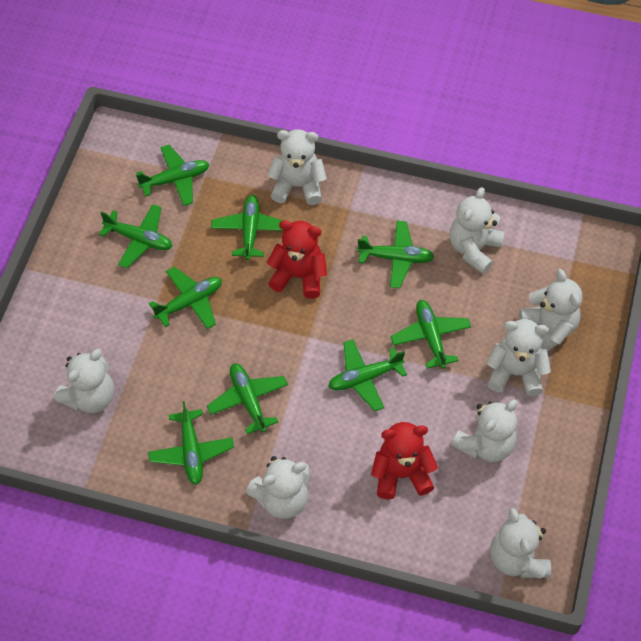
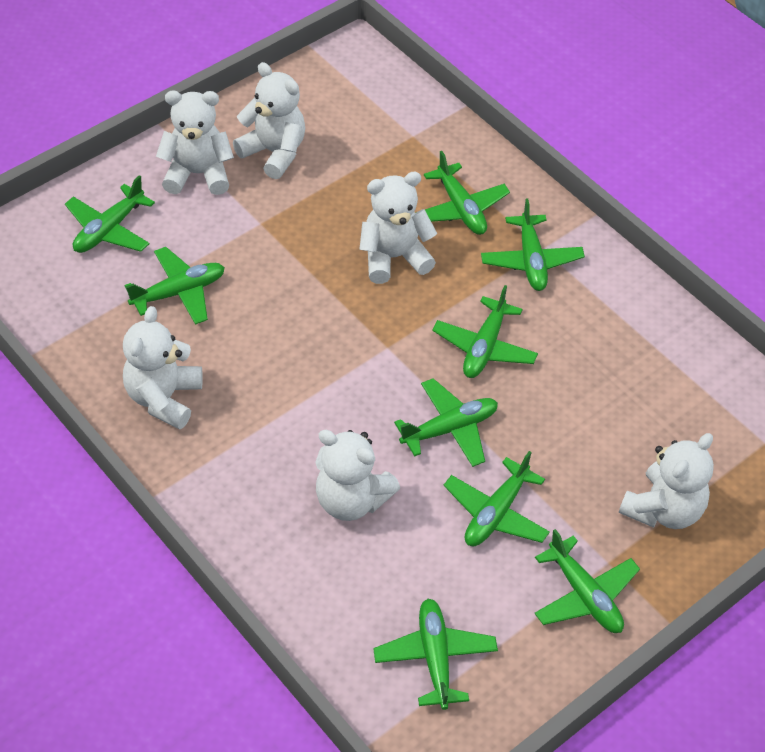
red teddy bear: [267,220,327,299] [371,422,438,499] = 2 -> none = 0
white teddy bear: [54,349,114,413] [247,456,310,519] [267,129,327,205] [450,187,504,274] [451,399,518,462] [486,319,551,396] [490,508,551,579] [519,269,582,352] = 8 -> [123,306,203,429] [156,90,234,195] [233,62,305,179] [316,430,400,521] [359,172,438,284] [619,433,714,529] = 6

